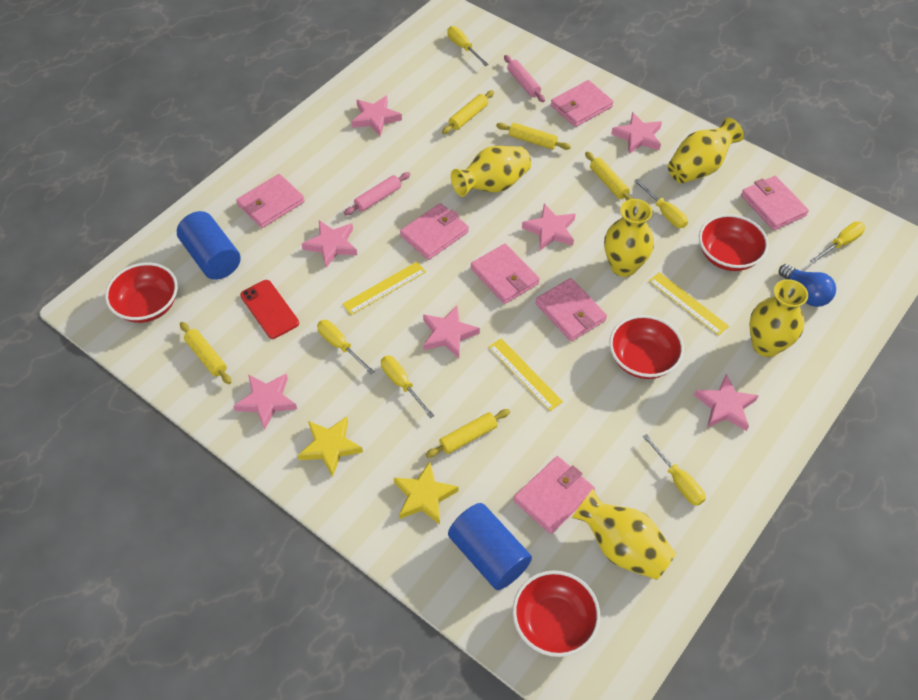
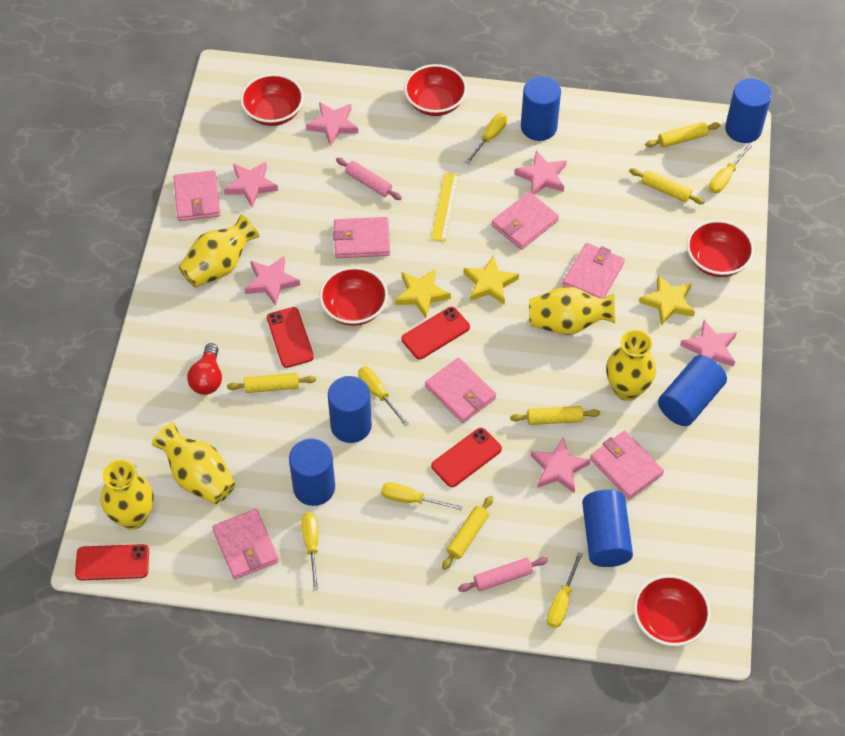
blue cylinder: [177,211,241,280] [448,503,532,590] = 2 -> [289,439,335,506] [328,376,372,443] [521,76,561,141] [582,489,633,567] [658,355,727,426] [725,78,772,143] = 6
blue light bulb: [779,264,836,307] = 1 -> none = 0
pink star: [233,374,297,430] [302,220,357,268] [351,95,402,136] [423,305,480,358] [522,204,576,250] [611,112,662,154] [694,374,759,431] = 7 -> [224,162,278,207] [244,256,300,306] [306,102,358,147] [514,150,567,195] [531,437,590,493] [680,320,737,367] = 6
red bowl: [105,263,178,323] [512,570,600,657] [609,315,684,379] [699,214,769,271] = 4 -> [240,74,304,126] [319,267,388,326] [404,64,467,116] [634,575,711,646] [687,220,754,277] = 5
red light bulb: none = 0 -> [187,343,222,395] = 1
red phone: [240,280,299,339] = 1 -> [75,544,149,581] [267,307,314,368] [401,307,470,359] [431,428,502,487] = 4
yellow ruler: [342,262,426,315] [489,338,563,411] [649,272,729,336] = 3 -> [431,173,459,242] = 1
yellow star: [298,417,363,477] [394,461,459,525] = 2 -> [395,268,451,318] [464,255,519,305] [639,275,695,326] = 3

